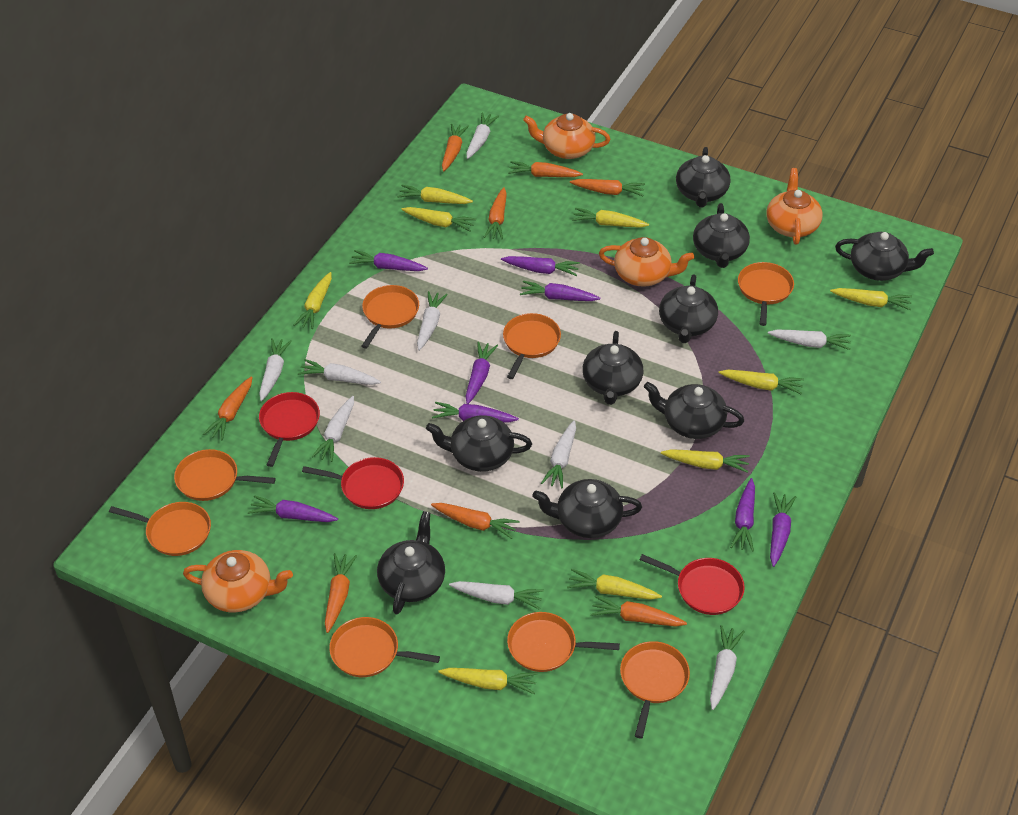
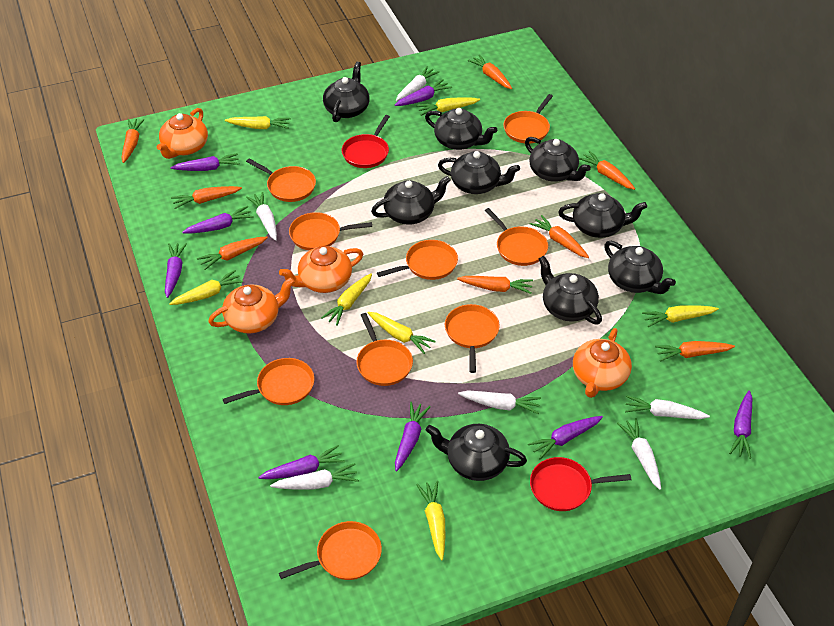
orange pan: [109,502,211,556] [174,449,276,501] [329,617,440,677] [362,285,419,348] [503,313,561,379] [507,612,620,672] [620,641,690,739] [738,262,794,326] = 8 -> [223,358,314,405] [246,158,316,202] [279,521,382,580] [289,212,372,250] [356,313,413,386] [377,240,458,280] [445,304,500,373] [485,208,548,266] [503,94,553,143] = 9
red pan: [259,392,320,467] [302,457,404,509] [639,554,745,615] = 3 -> [342,115,390,168] [530,457,631,511] = 2
white carrot: [259,338,292,401] [298,359,381,385] [312,396,354,462] [417,291,448,351] [449,581,544,610] [466,112,499,159] [541,420,576,488] [710,625,745,710] [768,330,851,350] = 9 -> [246,192,277,241] [270,463,359,490] [396,66,440,101] [458,390,541,414] [617,418,661,490] [625,396,710,419] = 6
yellow carrot: [294,272,332,329] [397,185,473,204] [401,207,476,231] [438,668,538,694] [567,569,662,600] [572,208,649,228] [661,449,750,473] [719,370,804,394] [830,288,912,310] = 9 -> [169,270,243,305] [225,116,291,129] [321,273,372,326] [368,312,436,354] [416,97,480,116] [416,481,445,560] [642,305,719,327] = 7

